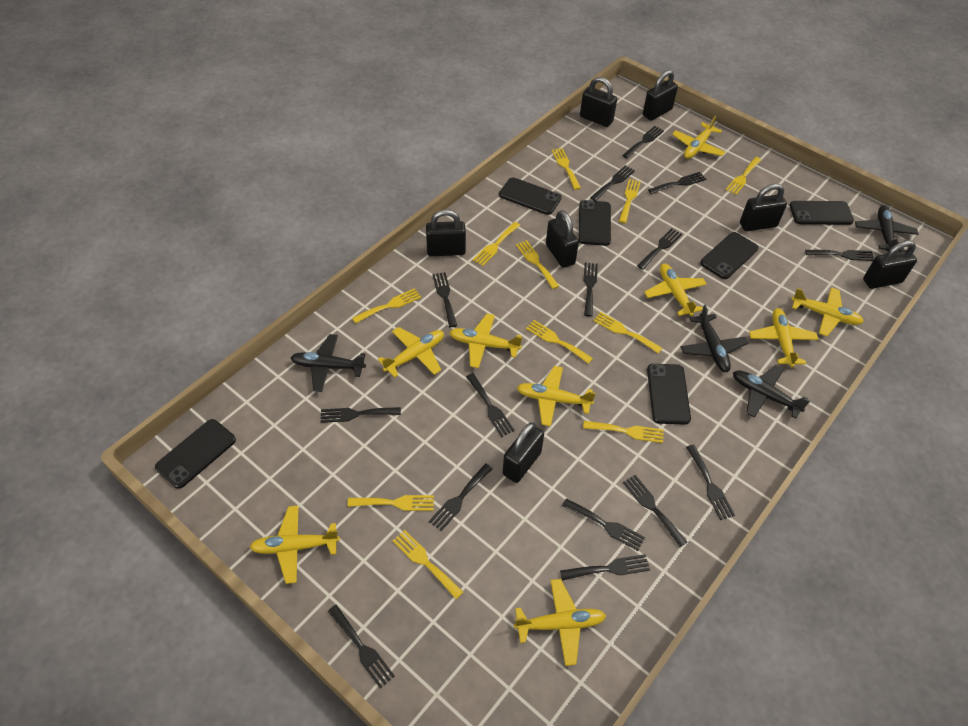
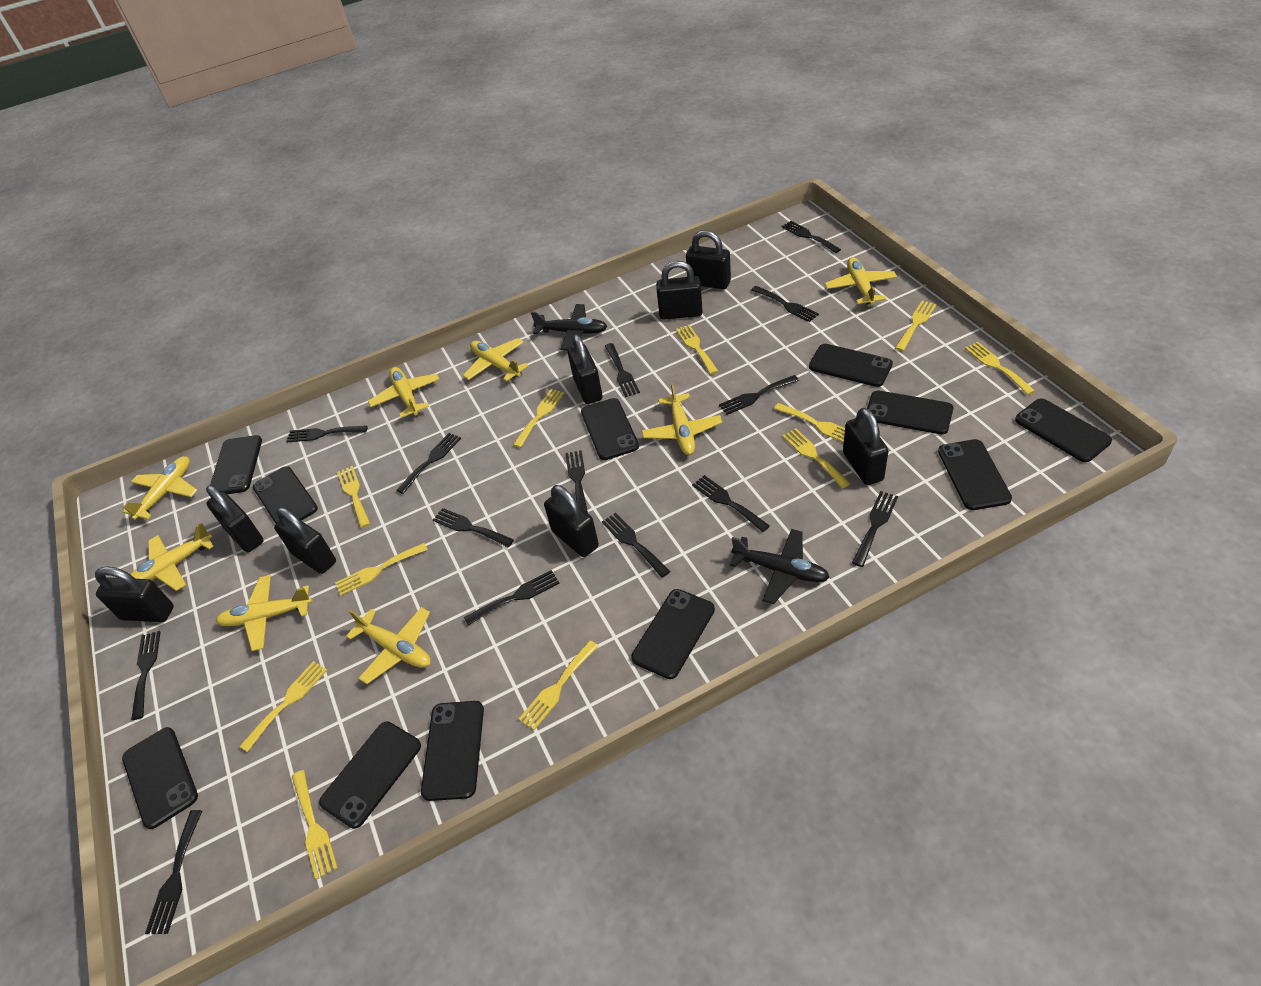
black fork: [320,407,401,423] [328,605,395,688] [429,463,493,531] [432,272,457,327] [466,373,515,437] [560,554,650,580] [562,498,645,551] [583,263,598,317] [590,165,635,201] [623,126,664,159] [623,475,687,547] [637,228,682,270] [648,172,706,194] [686,445,735,520] [805,250,874,261] = 15 -> [131,631,161,720] [145,810,202,934] [286,426,368,442] [397,433,461,494] [433,508,514,547] [464,570,559,625] [565,450,588,513] [602,513,670,578] [605,343,640,397] [692,475,770,532] [719,375,799,415] [751,286,819,322] [782,221,841,253] [852,491,898,567] = 14
black padlock: [426,209,466,256] [503,422,544,483] [546,210,579,268] [580,77,617,127] [643,70,678,121] [740,184,787,231] [863,240,917,289] = 7 -> [95,566,174,622] [206,485,264,552] [274,507,336,574] [544,485,599,557] [568,334,602,404] [656,261,703,320] [686,230,731,289] [843,408,888,485] = 8
black phone: [155,419,236,489] [499,177,562,215] [578,200,611,246] [647,364,691,425] [700,232,759,279] [789,201,854,225] = 6 -> [122,727,198,829] [210,435,262,494] [253,466,318,524] [319,721,421,829] [421,701,484,801] [581,398,639,460] [631,589,715,679] [809,344,893,387] [867,391,953,434] [938,439,1012,510] [1015,398,1112,462] = 11
black plane: [291,334,366,392] [681,305,748,372] [733,365,810,419] [855,205,918,251] = 4 -> [531,304,608,350] [730,529,830,604] = 2
yellow plane: [250,506,340,584] [378,327,444,378] [449,313,522,368] [514,579,606,666] [517,366,596,426] [644,263,707,316] [672,116,725,159] [749,308,818,367] [791,287,864,336] = 9 -> [123,456,197,520] [131,523,214,591] [216,575,312,651] [346,607,431,684] [368,367,440,418] [463,338,529,382] [642,382,722,455] [825,257,897,305] = 8

